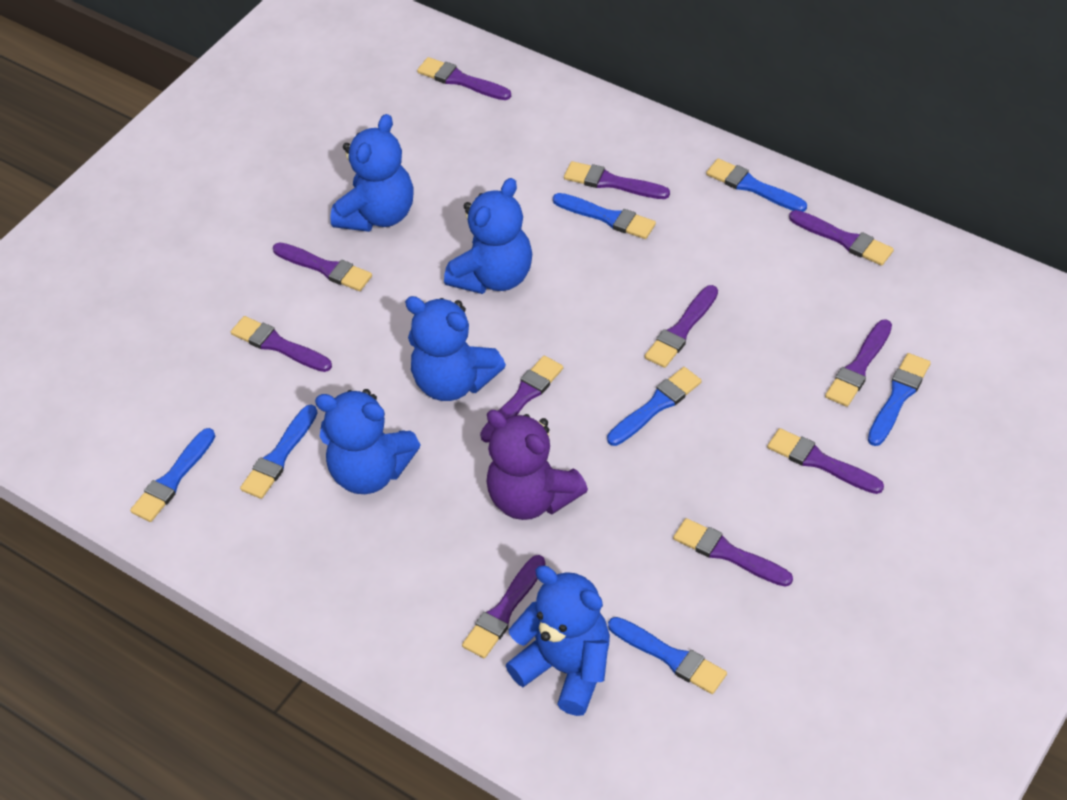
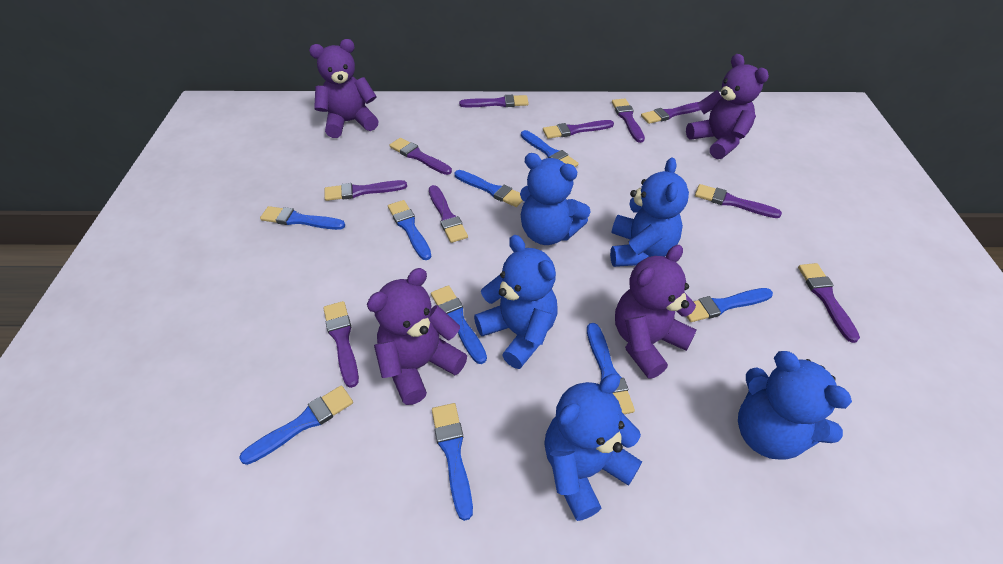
blue brush: [130,428,215,522] [240,405,318,499] [553,193,656,239] [607,367,702,446] [608,617,727,694] [706,159,807,212] [868,353,931,446] = 7 -> [239,385,353,465] [260,206,345,230] [388,200,432,260] [431,285,487,364] [432,403,473,521] [455,170,523,207] [521,130,579,167] [587,323,635,414] [686,288,773,322] = 9
purple brush: [231,316,332,372] [273,242,372,291] [417,57,511,100] [462,555,545,658] [480,356,563,443] [564,161,670,199] [644,285,718,368] [673,518,793,587] [767,428,884,494] [789,210,894,266] [825,319,892,407] = 11 -> [323,301,359,388] [325,180,407,201] [389,138,452,175] [429,185,468,243] [459,95,529,107] [543,120,614,139] [612,99,645,143] [641,102,701,124] [695,184,782,218] [798,263,860,343] = 10
purple teddy bear: [487,410,588,520] = 1 -> [309,39,379,138] [367,268,467,405] [615,245,697,379] [686,54,769,159] = 4

